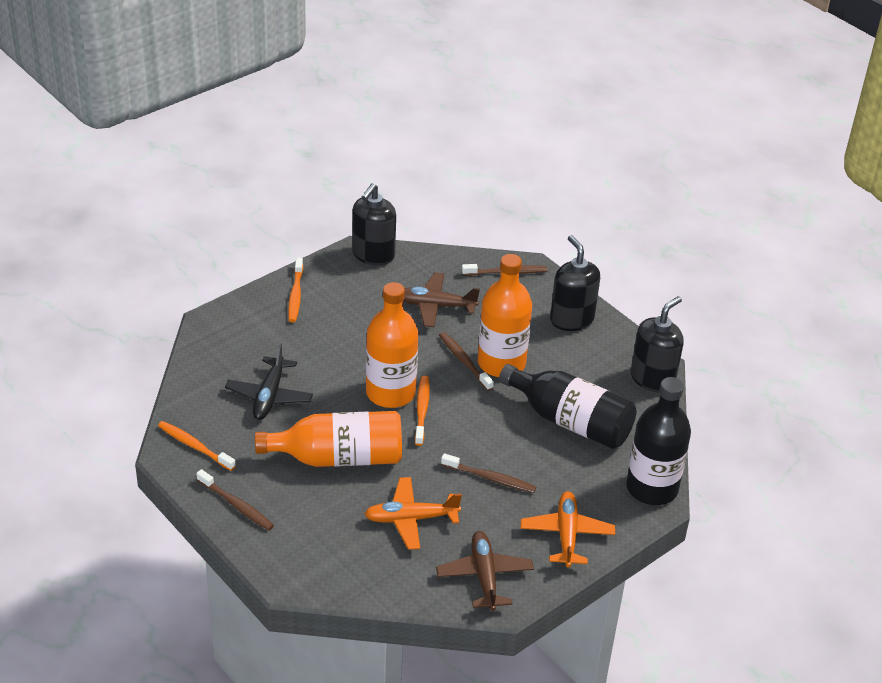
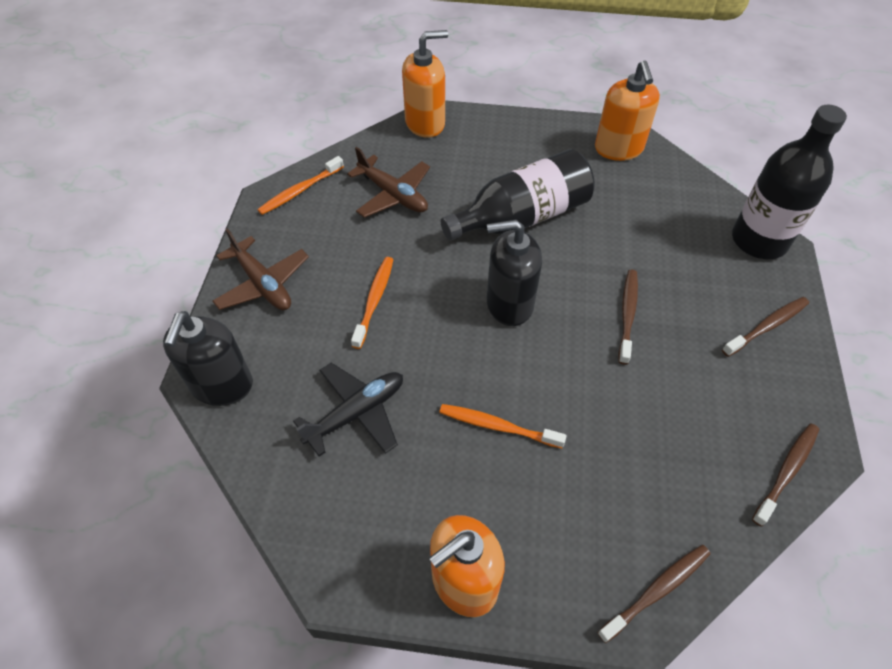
black soap dispenser: [352,183,396,266] [550,235,600,331] [631,296,684,393] = 3 -> [163,311,253,406] [487,220,542,326] = 2
orange bottle: [255,411,402,467] [366,282,418,408] [478,254,532,377] = 3 -> none = 0
orange plane: [364,477,462,550] [521,491,615,567] = 2 -> none = 0
orange soap dispenser: none = 0 -> [402,30,448,138] [429,515,505,617] [595,60,660,161] = 3

